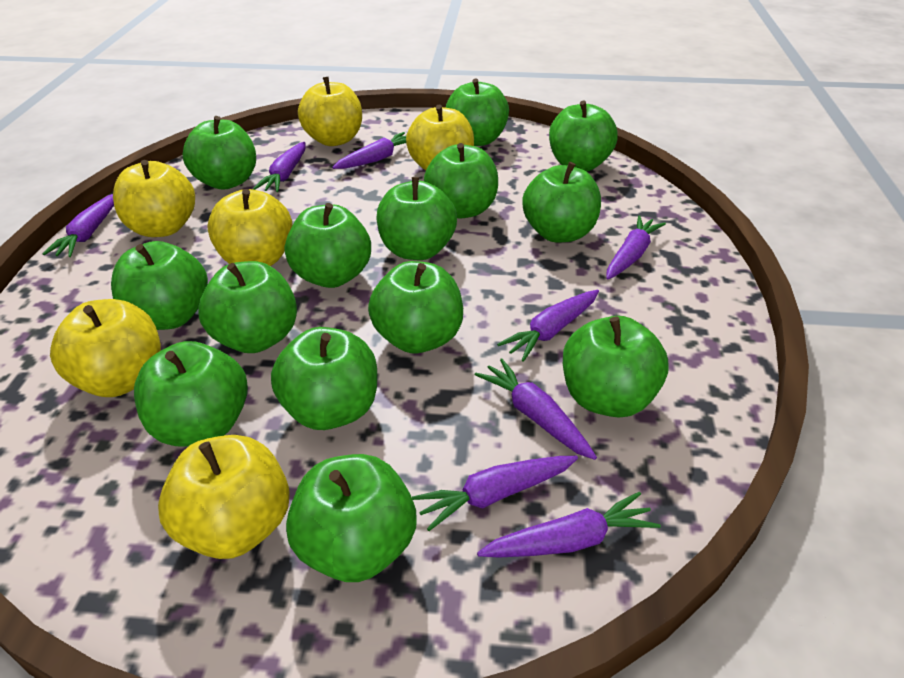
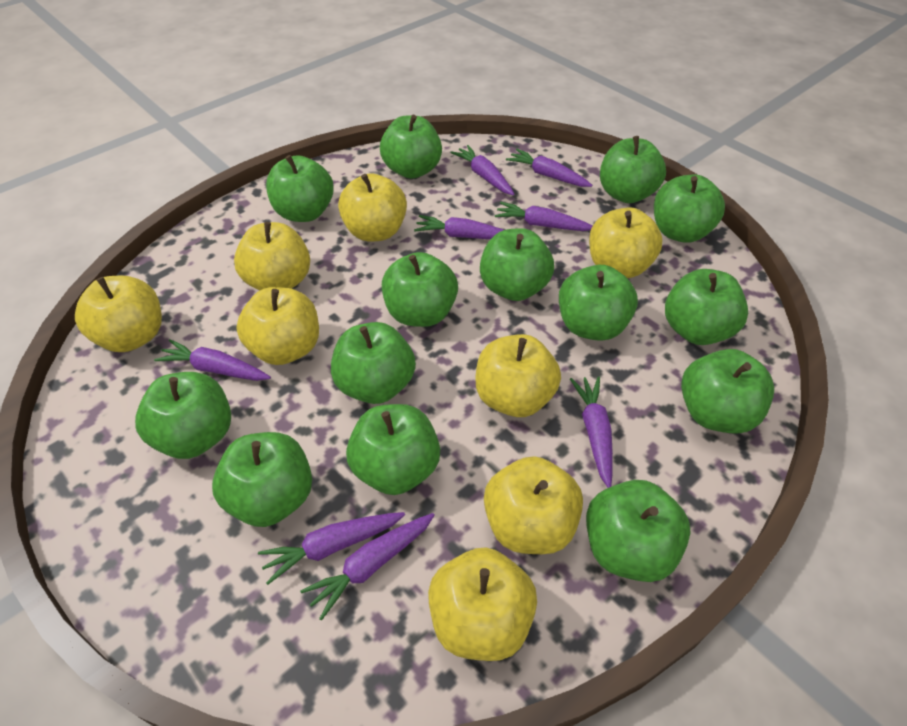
yellow apple: [50,299,161,397] [113,160,195,237] [158,435,290,559] [207,189,293,266] [298,77,362,146] [406,105,474,170] = 6 -> [75,276,162,352] [234,222,310,290] [236,287,319,365] [338,173,407,242] [428,547,537,661] [475,334,561,417] [484,456,583,554] [589,207,663,278] = 8

